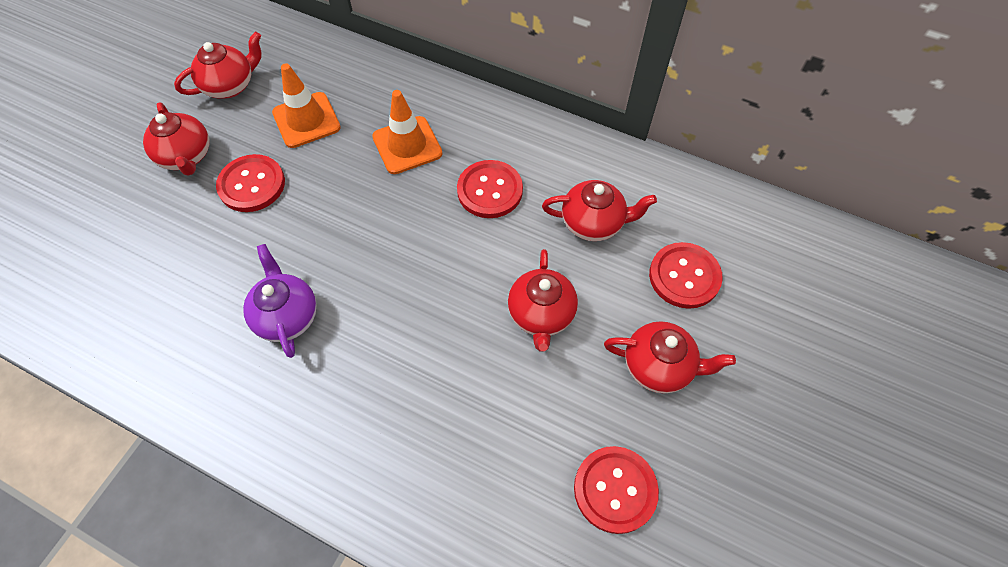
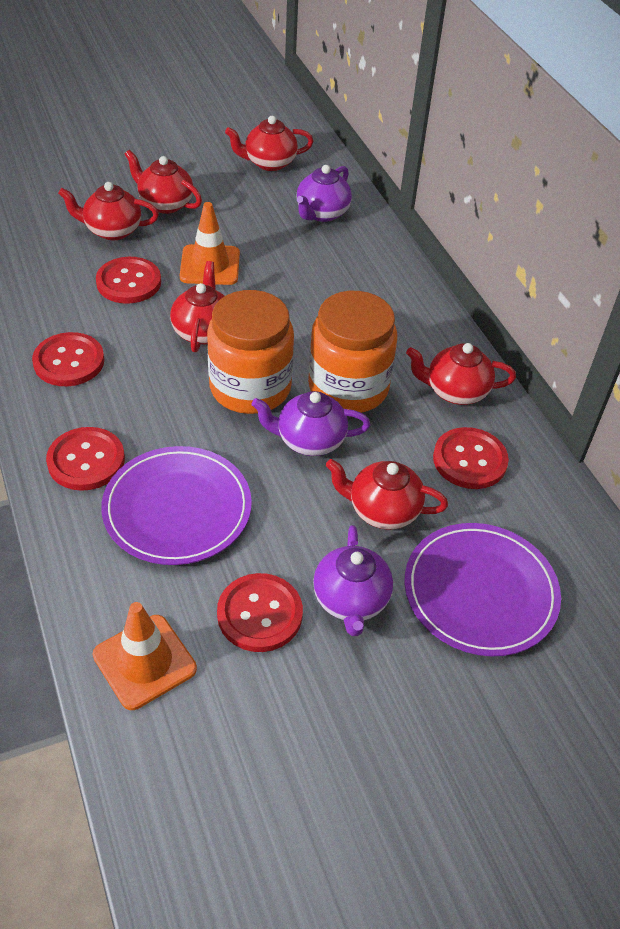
orange jar: none = 0 -> [207,290,294,414] [308,291,397,413] = 2
purple plate: none = 0 -> [101,446,252,565] [405,523,561,656] = 2
purple teapot: [243,244,317,358] = 1 -> [251,391,370,456] [297,165,352,222] [313,525,393,636] = 3
red button: [216,154,285,212] [457,160,523,218] [574,446,659,534] [649,242,723,309] = 4 -> [32,332,104,386] [46,427,125,491] [96,257,161,304] [217,573,303,652] [433,427,509,489] = 5
red teapot: [143,102,210,176] [174,32,262,99] [508,249,578,352] [542,180,657,241] [604,321,736,393] = 5 -> [58,182,159,240] [125,150,202,214] [170,261,225,352] [225,116,313,171] [326,459,448,530] [406,343,516,405] = 6

